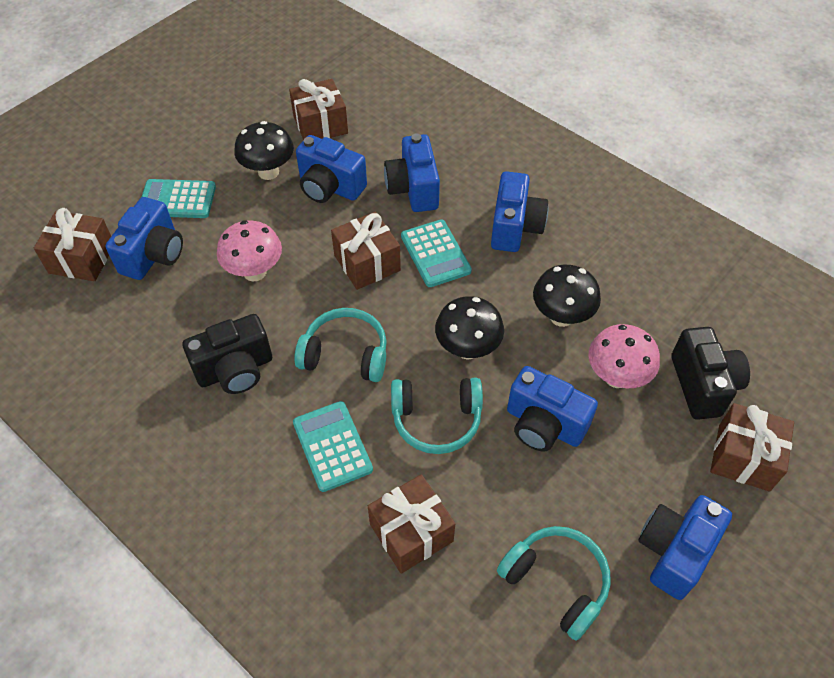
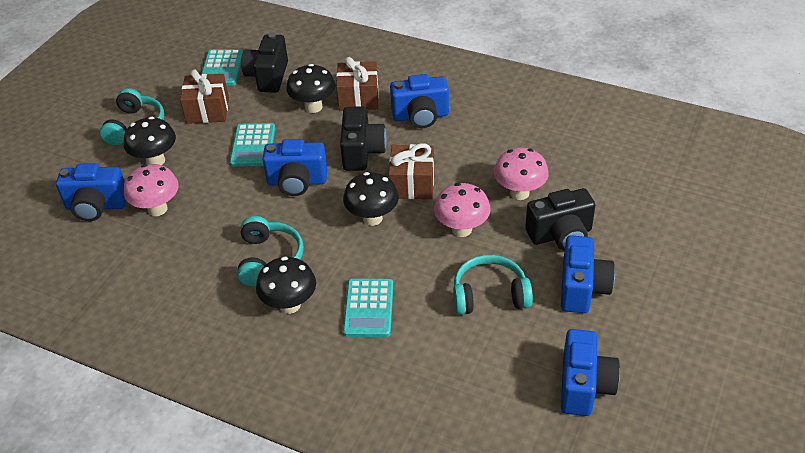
black camera: [182,314,272,394] [671,327,750,420] = 2 -> [241,33,288,93] [340,106,387,171] [525,188,595,251] = 3
black mushroom: [234,121,294,180] [435,296,504,360] [533,265,601,327] = 3 -> [124,117,176,165] [256,257,316,314] [286,64,335,113] [343,172,399,226] = 4
blue camera: [106,197,183,280] [296,135,367,203] [384,133,440,212] [491,171,548,252] [507,366,598,452] [638,495,732,600] = 6 -> [56,163,126,221] [263,139,327,196] [390,74,449,128] [561,235,615,313] [561,329,620,416] = 5
brown gift: [34,208,111,281] [289,79,348,140] [331,212,401,290] [368,474,455,574] [710,403,794,491] = 5 -> [180,70,229,124] [336,57,379,111] [388,143,434,199] = 3
pink mushroom: [217,220,282,282] [588,324,660,388] = 2 -> [124,164,179,216] [434,183,491,237] [494,148,549,200] = 3

